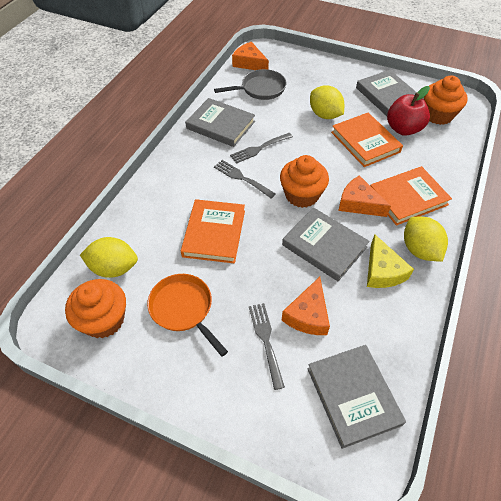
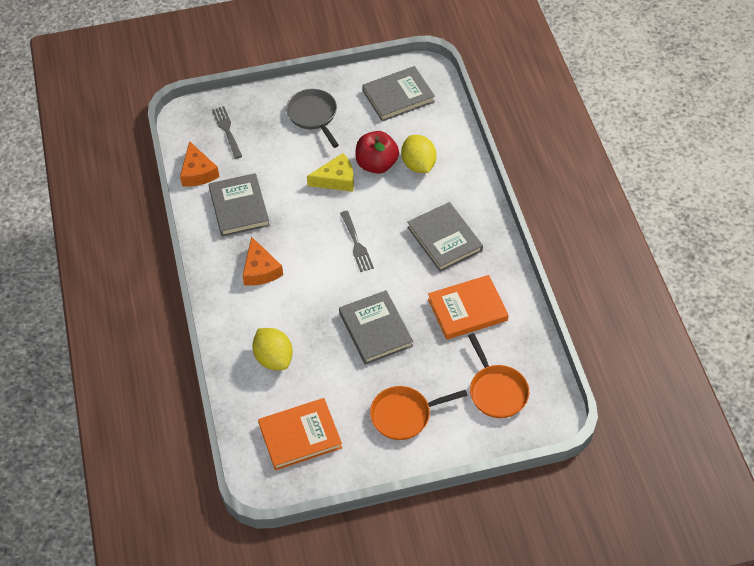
grey fork: [214,160,276,198] [230,133,293,164] [249,303,285,390] = 3 -> [212,106,242,159] [340,211,374,272] = 2
orange book: [181,199,245,263] [331,113,403,167] [370,166,452,226] = 3 -> [258,398,342,471] [428,275,509,340] = 2
orange cheese: [232,42,269,70] [282,277,330,335] [338,175,391,217] = 3 -> [180,141,220,186] [242,236,283,286] = 2
orange cupcake: [65,279,126,338] [280,155,329,208] [424,76,468,125] = 3 -> none = 0
orange pan: [147,274,228,357] = 1 -> [370,386,467,440] [468,333,529,418] = 2
yellow lemon: [80,237,138,278] [310,86,344,119] [404,217,448,262] = 3 -> [252,328,293,370] [401,135,436,173] = 2

